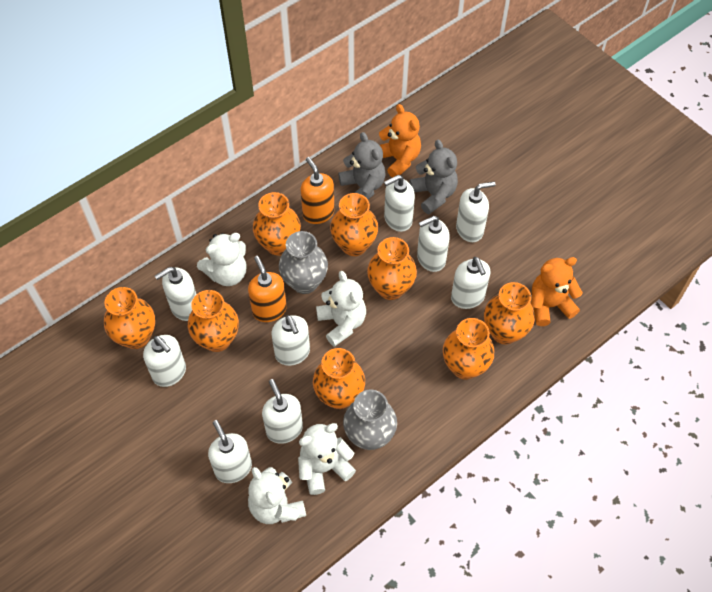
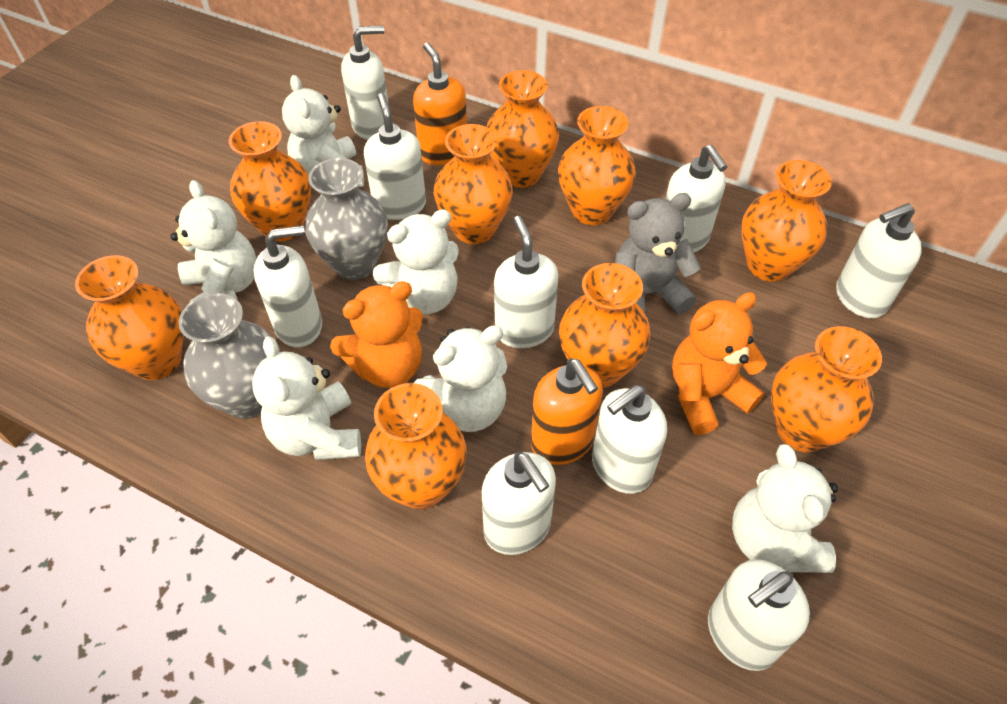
grey teddy bear: [338,132,386,199] [409,140,458,214] = 2 -> [615,193,701,315] = 1
orange vase: [104,287,155,349] [188,290,239,352] [253,192,301,256] [313,348,365,409] [330,193,378,256] [367,237,417,300] [443,318,495,380] [484,282,535,344] = 8 -> [75,255,184,380] [229,121,311,241] [365,383,467,509] [434,124,513,244] [487,70,559,188] [558,106,636,225] [559,263,650,388] [741,160,832,282] [771,326,882,452] = 9
white teddy bear: [197,233,246,286] [248,467,306,524] [298,423,356,495] [316,271,366,347] = 4 -> [170,180,256,302] [252,336,361,460] [282,75,364,187] [373,209,459,314] [414,325,507,432] [732,444,838,573] = 6

